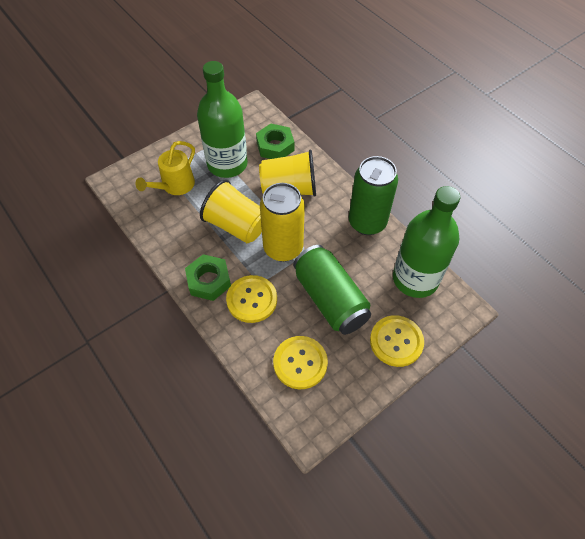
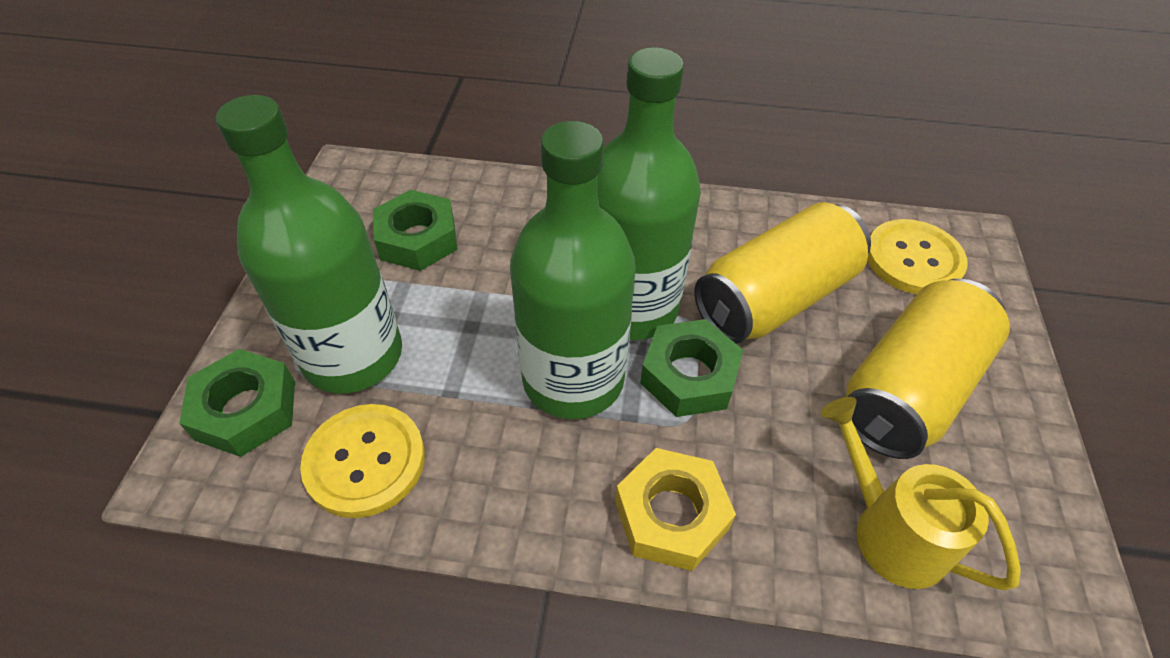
green bottle: [197,61,248,178] [393,186,460,298] = 2 -> [216,95,402,394] [510,121,636,419] [598,47,701,340] = 3
green can: [293,245,371,335] [349,156,398,235] = 2 -> none = 0
green nut: [185,254,231,301] [256,124,294,159] = 2 -> [179,349,295,457] [373,190,458,271] [640,319,744,417] = 3
yellow button: [226,275,277,323] [273,336,328,389] [370,315,424,367] = 3 -> [300,404,425,518] [867,219,968,295] = 2
yellow can: [260,183,305,262] = 1 -> [694,202,871,344] [846,279,1010,459] = 2
yellow cup: [200,180,262,243] [259,150,316,197] = 2 -> none = 0
yellow nut: none = 0 -> [615,448,736,571] = 1

